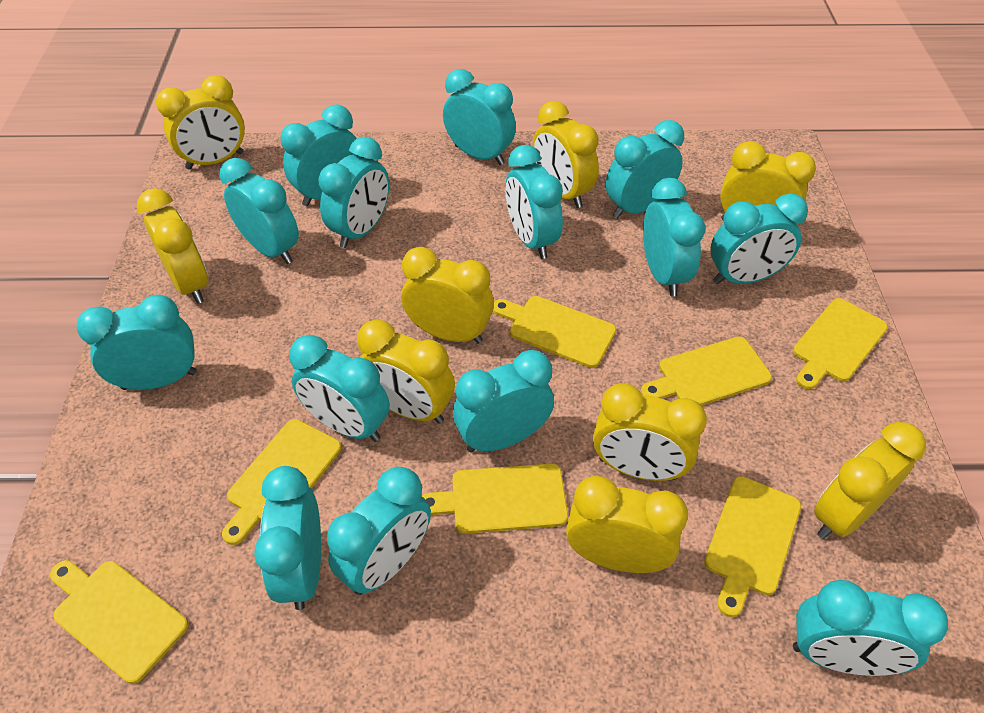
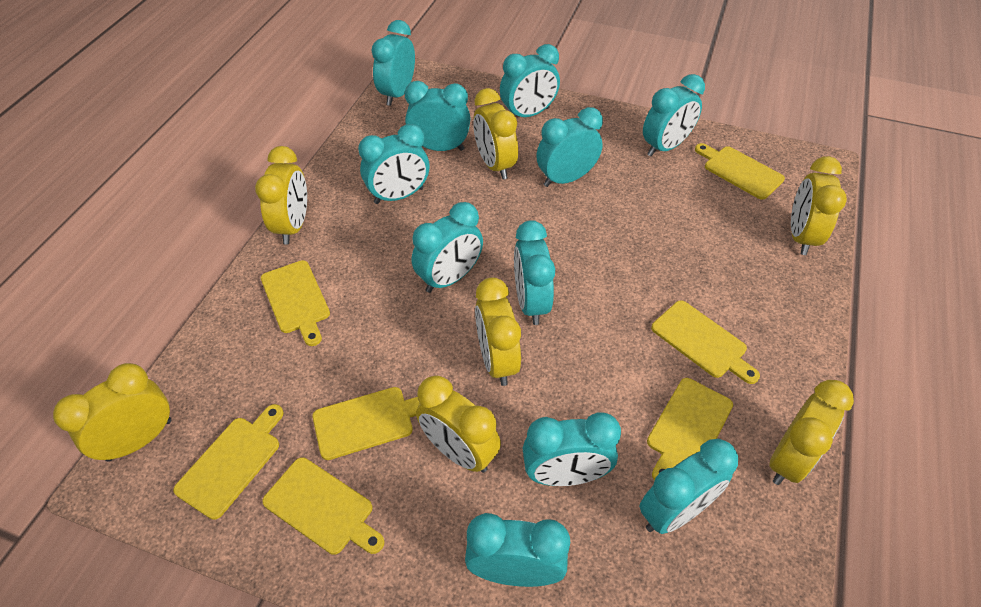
turquoise clock: [76,295,196,390] [220,158,299,264] [254,466,321,610] [280,105,357,206] [289,335,390,442] [318,137,389,248] [327,467,431,595] [443,69,516,165] [453,350,554,453] [506,145,563,259] [606,120,684,219] [643,178,705,297] [711,193,808,284] [793,580,948,676] = 14 -> [358,124,429,204] [371,20,415,106] [405,81,470,151] [412,202,483,293] [465,513,570,587] [500,44,560,117] [514,220,555,325] [522,412,621,486] [536,107,603,187] [639,439,738,534] [643,74,705,156] = 11
yellow clock: [137,188,208,304] [156,75,245,170] [357,319,455,424] [401,247,494,344] [533,101,599,208] [566,476,688,573] [593,383,707,481] [720,141,816,220] [814,422,926,539] = 9 -> [53,363,171,462] [255,146,307,244] [416,376,501,473] [473,88,518,180] [475,277,521,386] [769,380,854,485] [791,156,847,255] = 7

